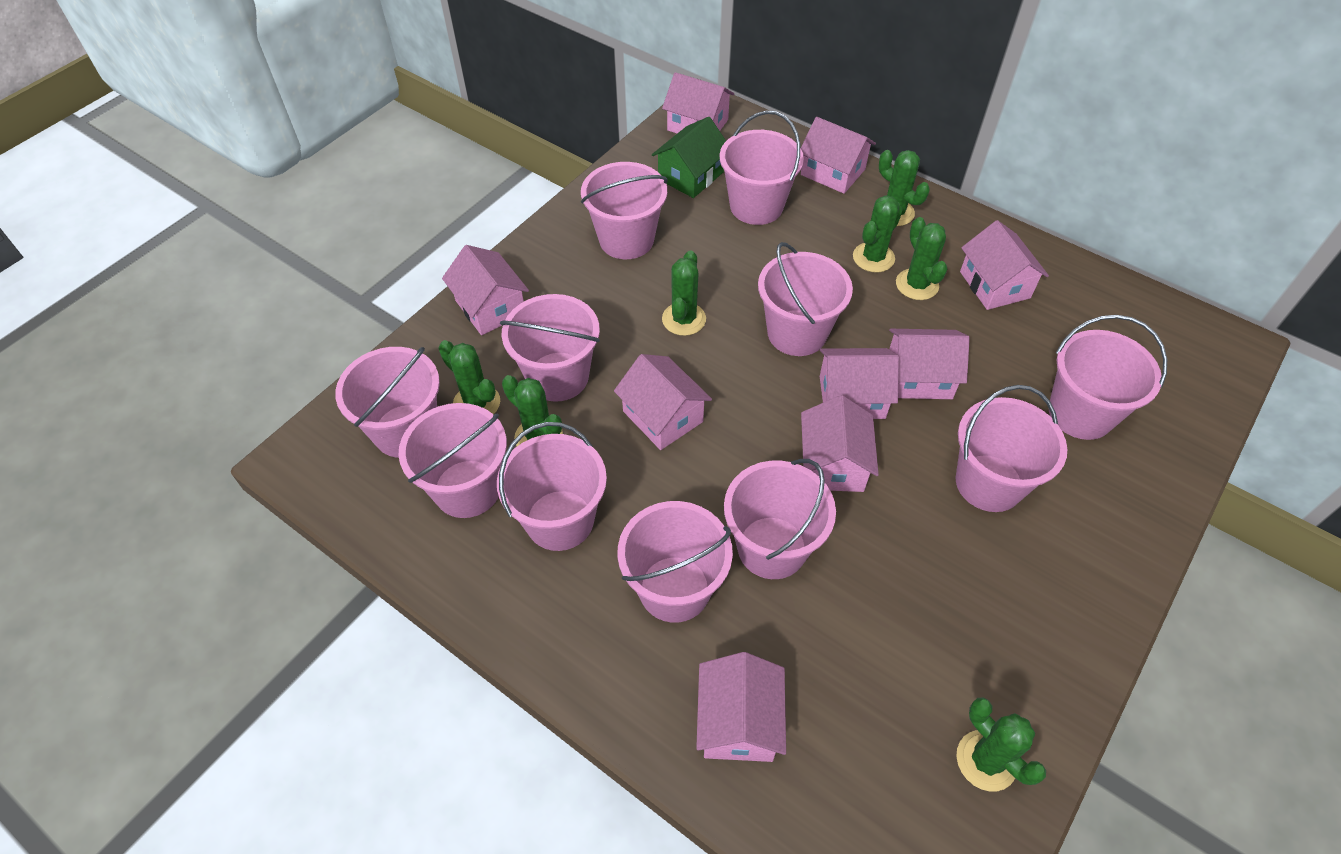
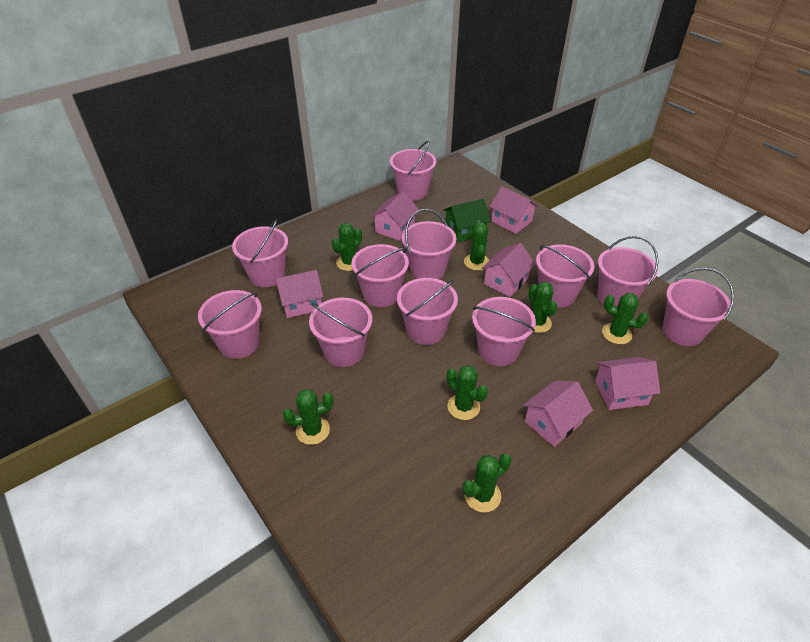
pink house: [442,245,529,335] [614,354,712,450] [662,72,734,133] [696,652,786,762] [801,117,876,194] [801,395,879,492] [820,348,899,419] [889,329,970,399] [960,220,1049,310] = 9 -> [275,270,324,318] [371,191,419,241] [482,243,535,297] [489,186,538,234] [523,380,593,447] [595,357,660,410] = 6

